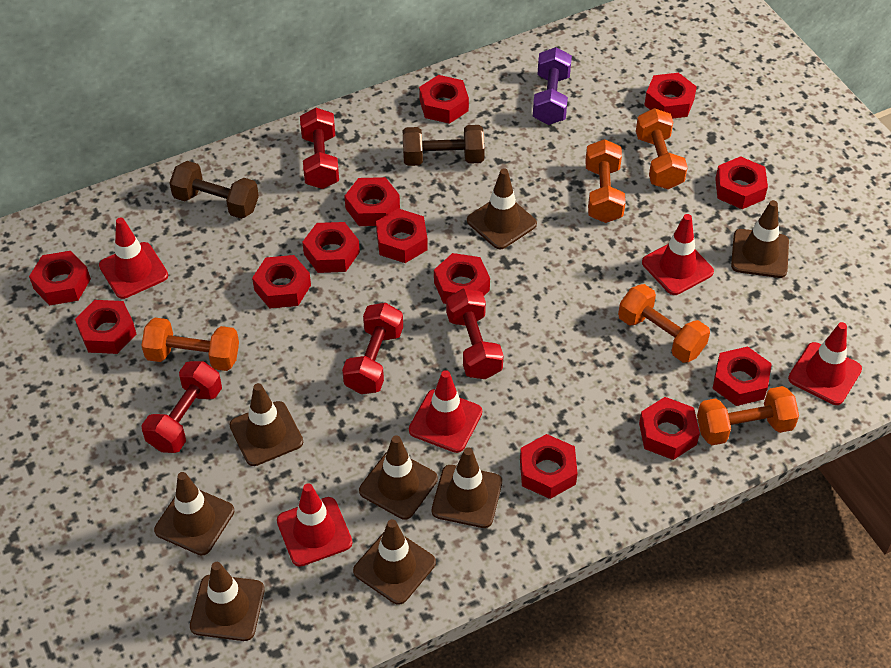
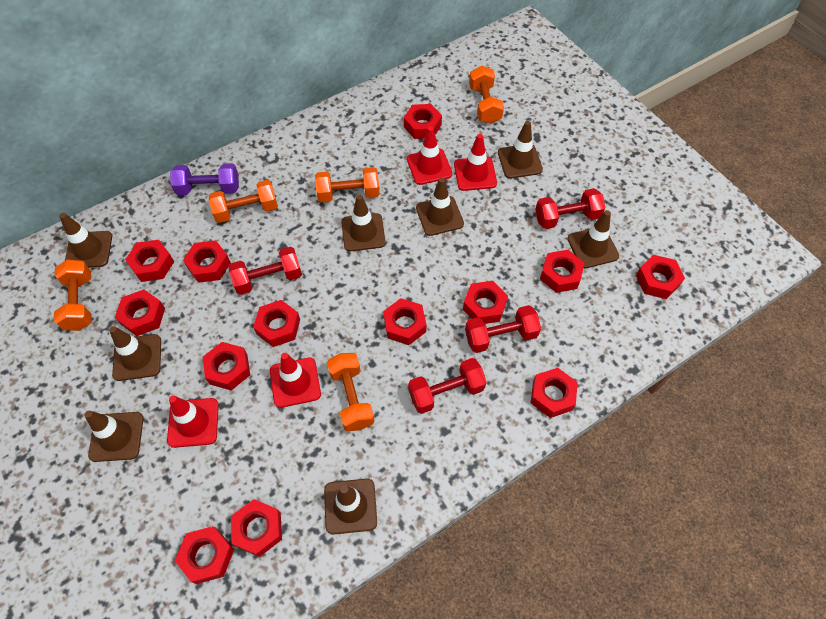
brown dumbbell: [169,161,259,219] [403,125,485,166] = 2 -> none = 0
red traffic cone: [99,217,168,299] [277,483,352,567] [409,370,482,453] [642,214,714,295] [788,322,862,405] = 5 -> [167,395,219,448] [270,353,321,408] [407,126,452,185] [454,134,497,191] = 4

